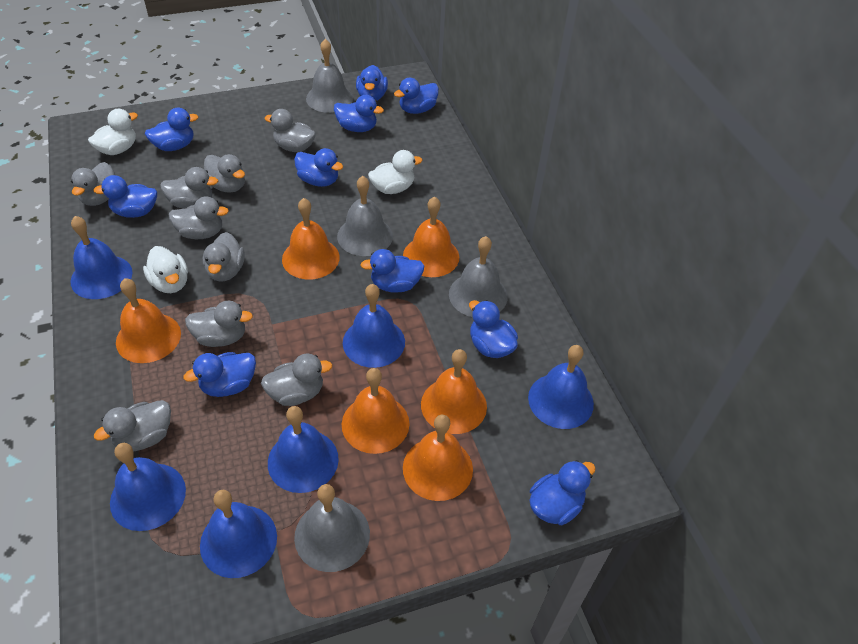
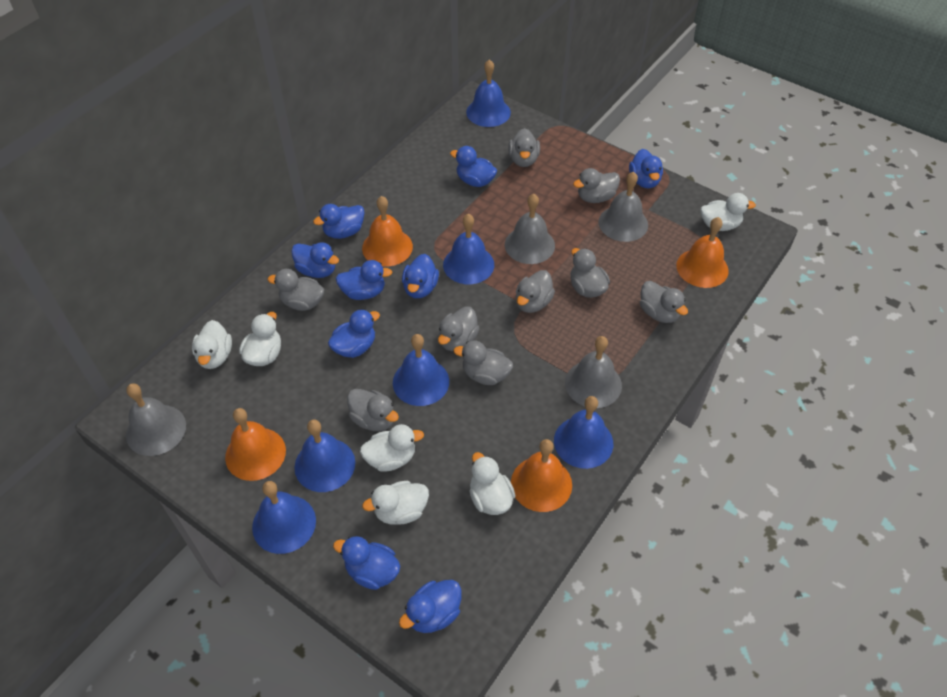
blue duck: [93,175,157,218] [145,108,199,151] [183,352,256,397] [294,148,343,187] [334,95,384,132] [356,65,388,101] [361,249,424,292] [394,78,439,114] [469,300,518,358] [530,460,596,525] = 10 -> [291,242,339,278] [313,204,365,239] [328,309,380,358] [333,536,400,590] [336,260,392,300] [399,580,461,633] [402,254,439,298] [450,146,497,187] [629,149,663,188] = 9
orange bell: [116,278,181,363] [282,198,340,280] [342,368,410,454] [403,196,459,277] [403,415,473,501] [421,349,487,434] = 6 -> [225,408,286,481] [362,196,413,266] [511,439,572,512] [676,217,729,288] = 4
white duck: [88,109,138,155] [143,246,188,293] [368,150,423,194] = 3 -> [192,320,232,369] [239,312,281,366] [360,424,424,472] [362,481,429,525] [470,452,515,515] [700,193,756,231] = 6

